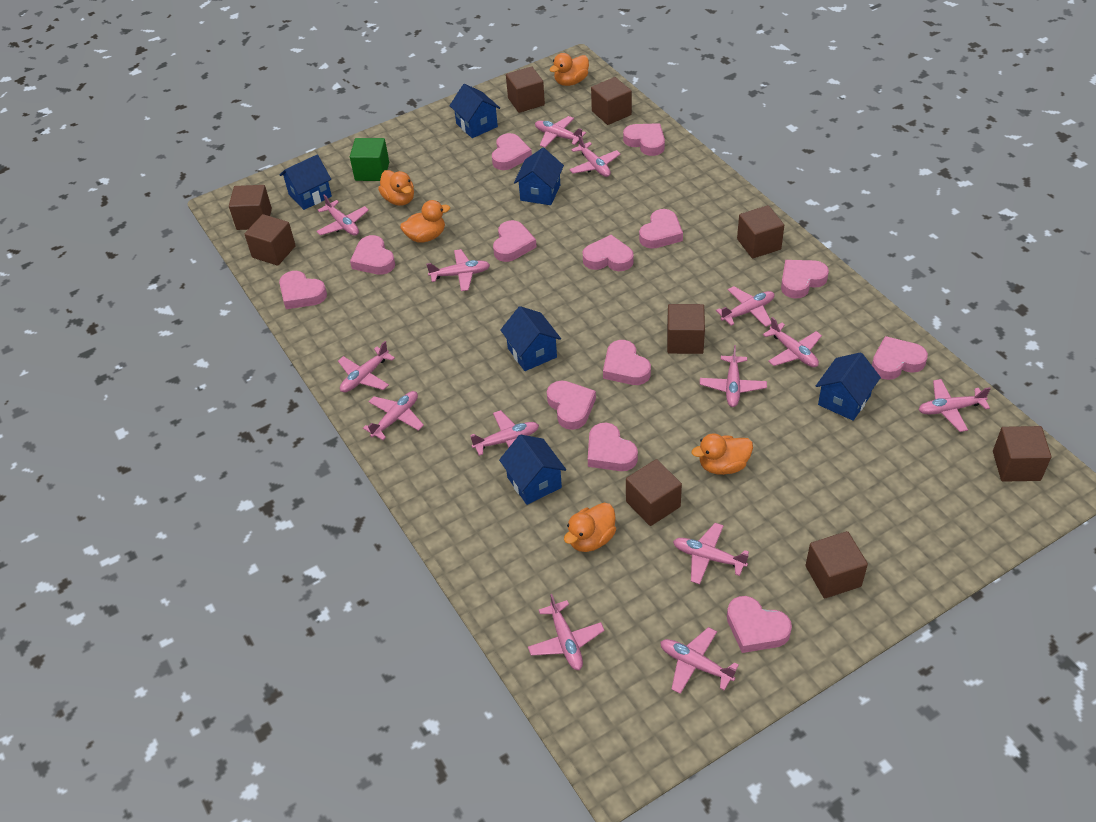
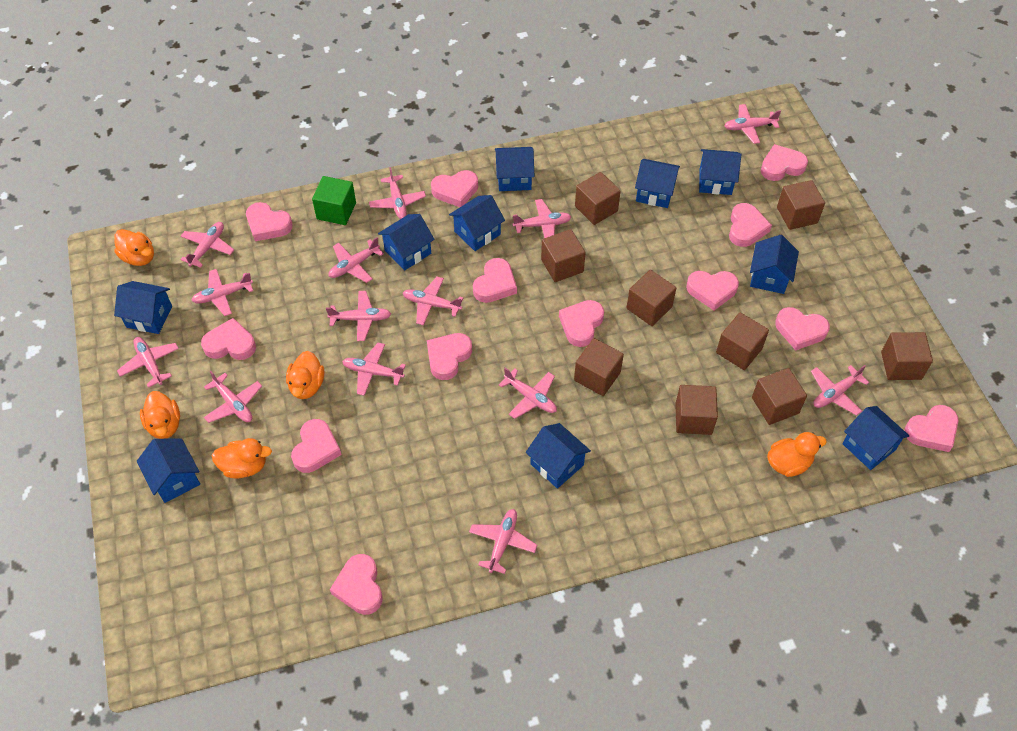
blue house: [280,155,332,210] [449,84,500,138] [499,435,566,505] [500,306,561,371] [514,148,564,205] [816,352,881,421] = 6 -> [114,281,172,334] [137,438,200,503] [378,214,434,270] [449,195,505,251] [495,147,534,191] [526,423,591,489] [635,159,680,208] [699,149,741,195] [750,235,799,294] [842,406,909,470] = 10

